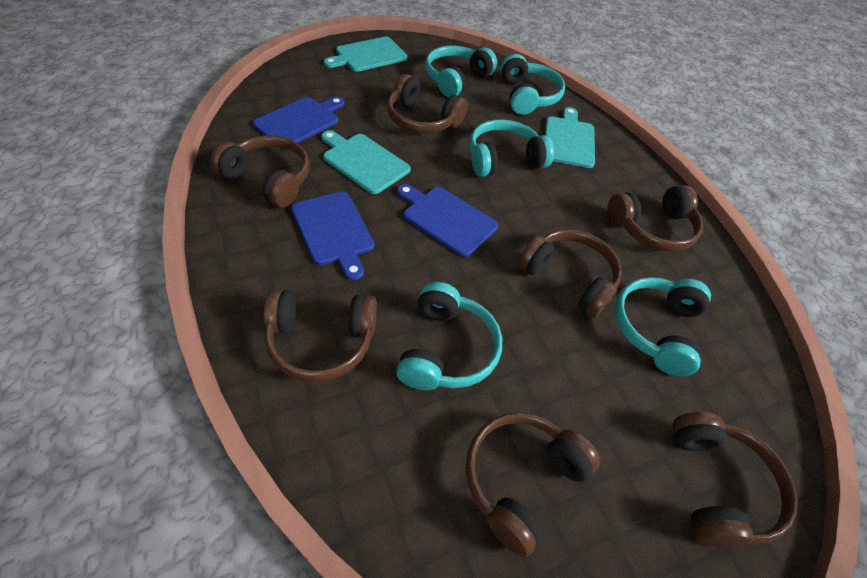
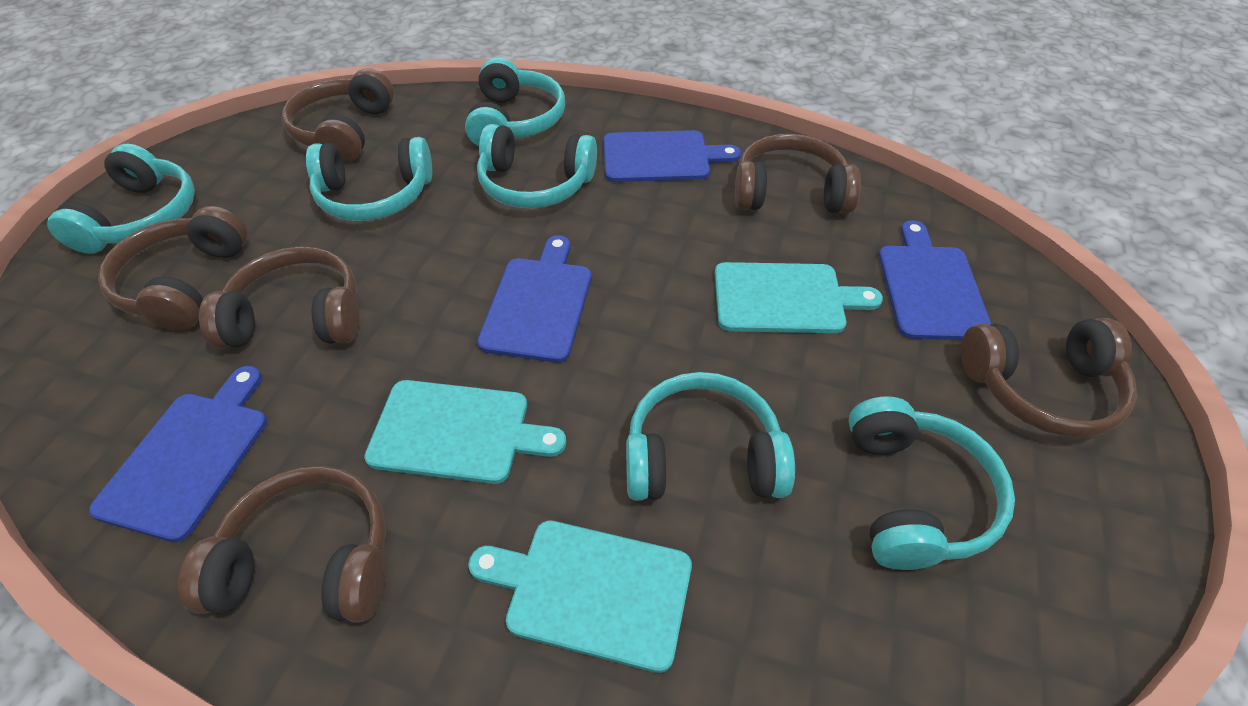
blue cutting board: [253,97,345,149] [291,191,374,281] [397,184,498,257] = 3 -> [89,366,267,542] [477,235,592,363] [603,130,741,182] [879,220,991,340] = 4
brown headphones: [211,135,310,208] [264,289,377,382] [387,74,468,133] [465,412,600,557] [518,229,622,318] [607,185,703,252] [672,412,797,548] = 7 -> [98,206,248,331] [178,466,386,623] [199,246,360,348] [282,68,394,162] [735,134,861,214] [961,318,1137,438] = 6
turquoise headphones: [396,282,502,390] [425,46,497,97] [470,119,554,177] [500,54,565,115] [614,277,711,376] = 5 -> [47,144,195,254] [306,137,432,221] [465,57,565,147] [477,124,597,208] [626,372,795,501] [849,396,1015,570] = 6

